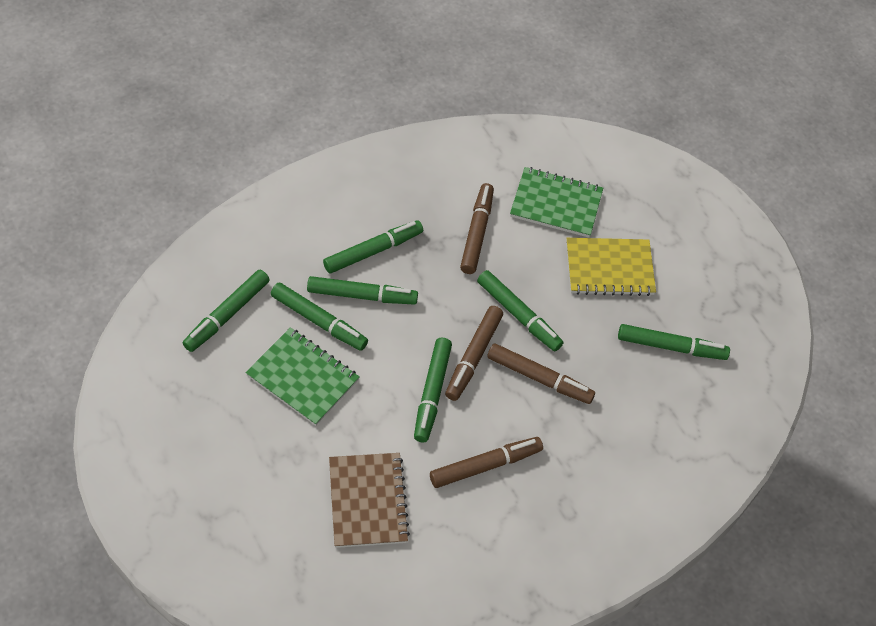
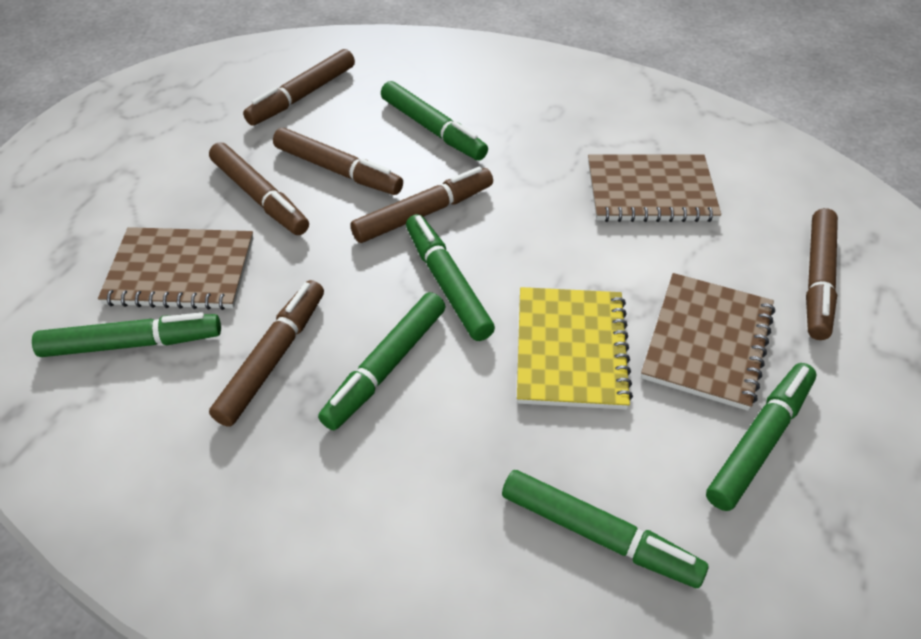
brown marker: [430,437,543,488] [445,306,503,401] [460,183,494,274] [487,344,595,404] = 4 -> [209,142,309,235] [209,280,324,427] [243,49,355,126] [273,128,403,195] [350,167,493,243] [806,208,838,340] = 6
brown notebook: [329,453,410,548] = 1 -> [98,227,253,310] [588,154,721,222] [641,273,775,411] = 3
green marker: [183,270,270,352] [271,282,368,351] [307,276,418,305] [323,220,423,273] [414,338,452,442] [477,270,563,351] [618,324,730,360] = 7 -> [32,312,221,357] [318,292,446,430] [381,81,488,160] [406,214,495,341] [502,470,708,588] [706,363,816,511] = 6
green notebook: [246,327,360,426] [510,167,603,238] = 2 -> none = 0

